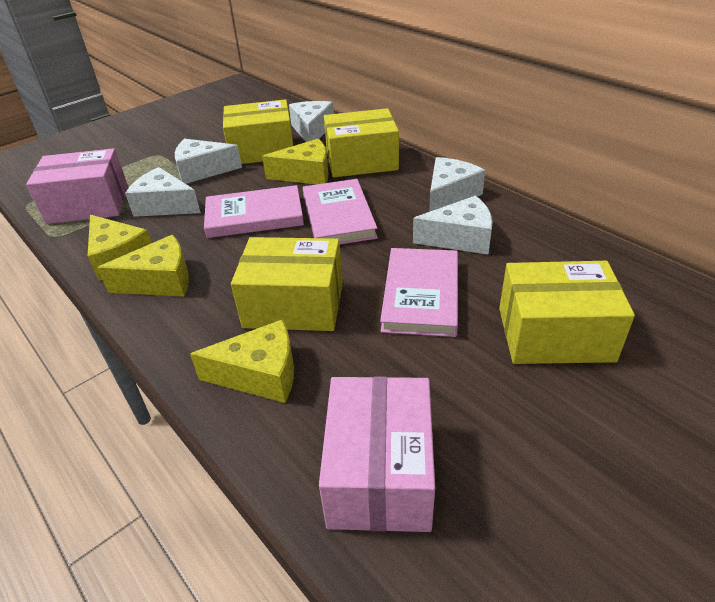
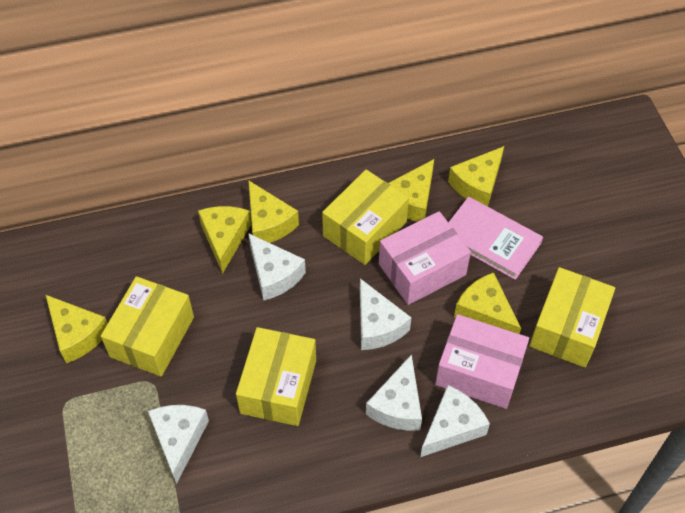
pink book: [204,185,304,238] [303,179,378,244] [380,248,458,337] = 3 -> [448,197,543,280] = 1
yellow cheese: [88,215,152,281] [97,235,189,296] [190,319,294,403] [262,139,328,184] = 4 -> [46,295,108,363] [198,206,251,274] [248,180,299,243] [389,159,434,222] [448,146,504,206] [454,273,521,334] = 6

